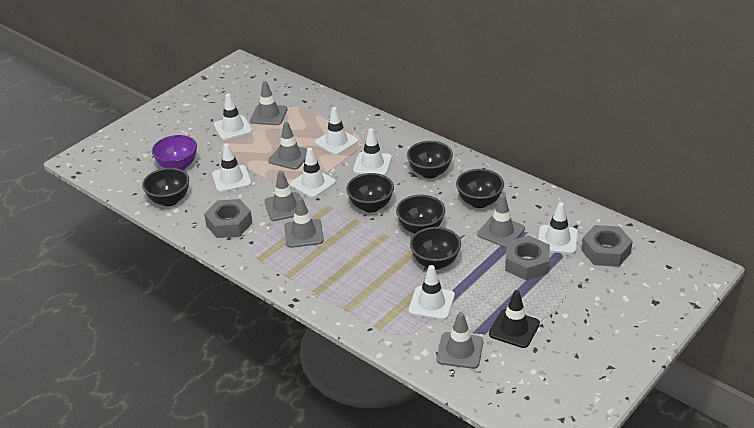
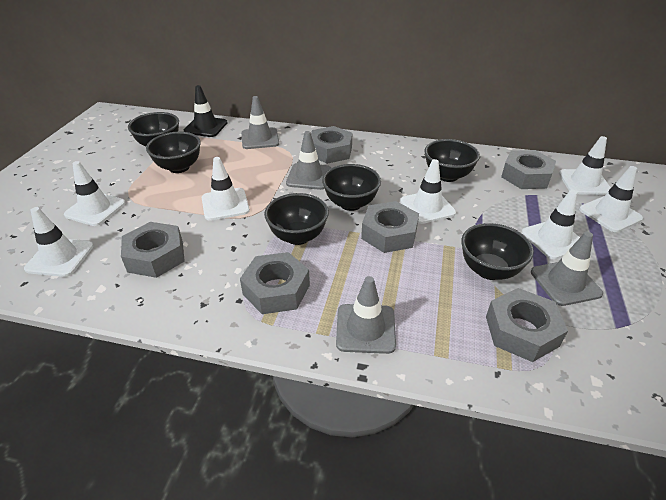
grey nut: [204,199,252,238] [505,235,550,280] [581,225,633,267] = 3 -> [121,222,185,278] [240,252,310,314] [311,126,352,164] [361,201,419,253] [486,288,568,362] [501,150,556,189] = 6
grey traffic cone: [250,81,287,125] [264,171,300,221] [268,122,307,170] [284,197,324,248] [437,312,484,369] [477,194,525,248] = 6 -> [241,96,279,149] [286,131,331,190] [336,276,396,354] [531,232,603,306] = 4
purple bowl: [152,135,197,170] = 1 -> none = 0

